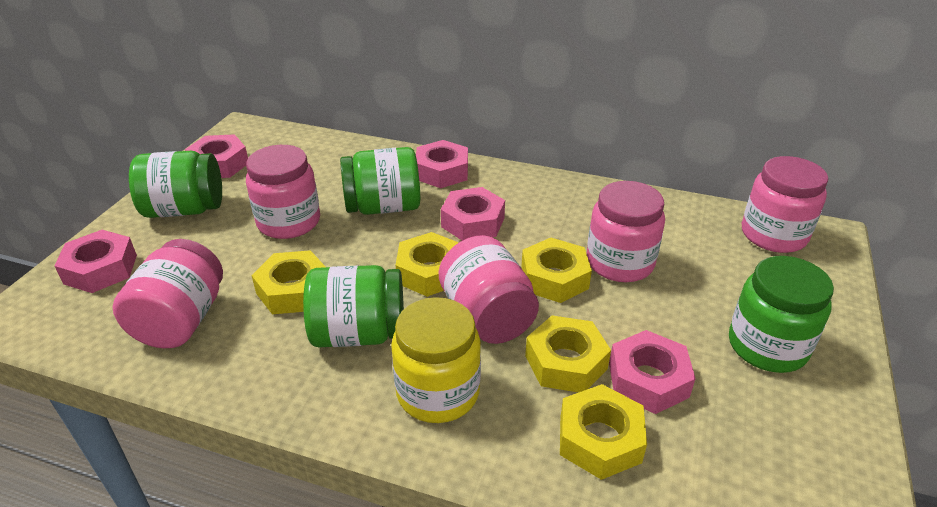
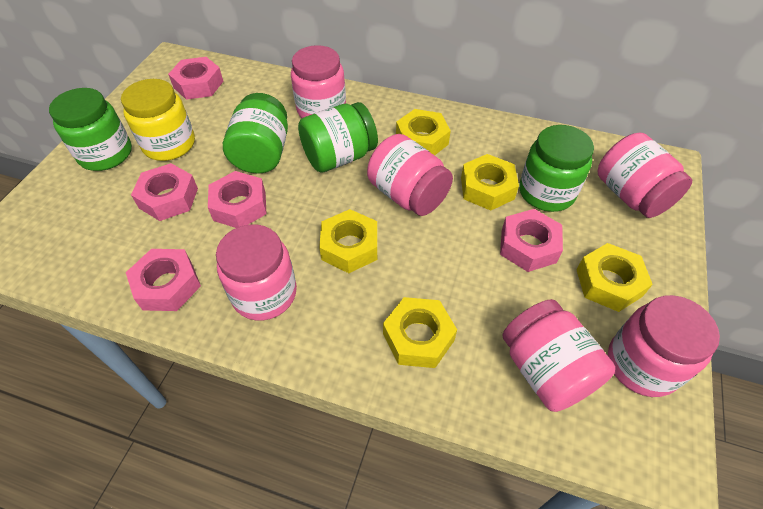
pink jar: [112,239,223,348] [246,145,320,239] [439,235,539,344] [587,181,665,282] [742,156,828,253] = 5 -> [216,224,297,321] [291,45,346,118] [367,134,453,216] [503,299,615,412] [598,132,692,218] [608,295,720,397] = 6

